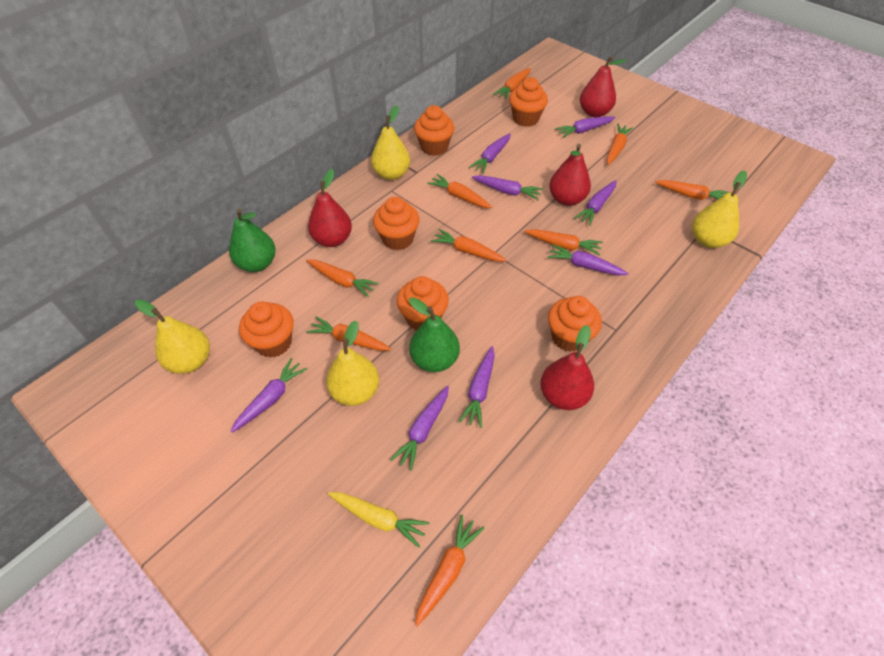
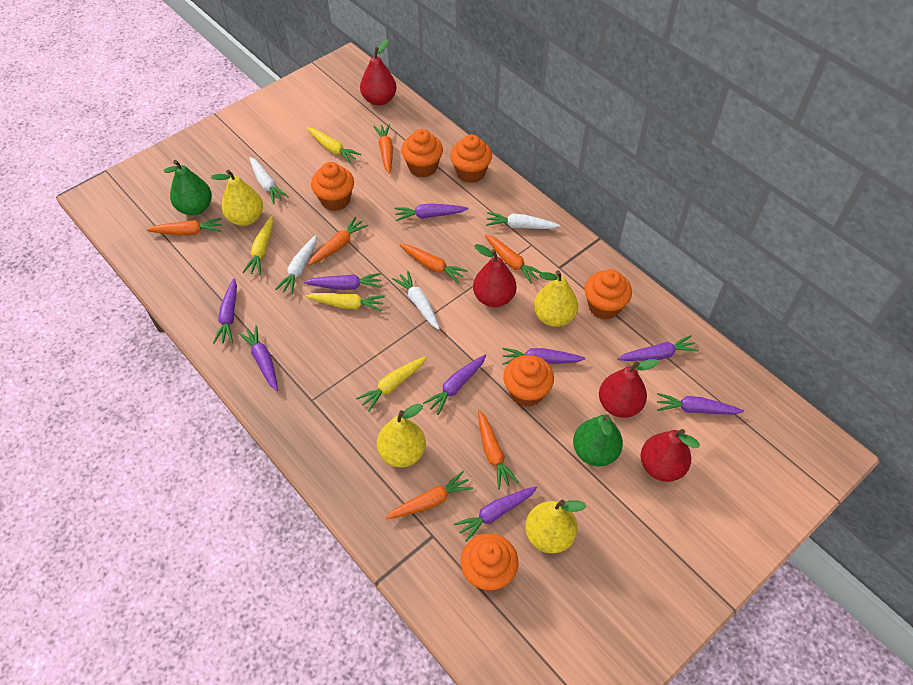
orange carrot: [306,259,379,297] [306,316,391,351] [415,514,484,626] [427,174,492,208] [431,229,506,262] [493,68,531,99] [524,229,603,255] [607,124,633,165] [655,180,730,200] = 9 -> [146,218,222,236] [308,217,368,265] [373,124,393,174] [386,471,473,519] [400,244,468,283] [478,410,519,489] [485,234,542,284] = 7
purple carrot: [230,358,307,433] [390,386,449,471] [458,346,495,428] [469,133,511,174] [472,175,543,200] [547,244,629,276] [555,116,616,138] [574,180,617,226] = 8 -> [213,278,237,343] [238,325,278,391] [304,273,382,290] [394,203,468,221] [423,354,486,415] [454,486,537,542] [502,348,585,365] [617,335,699,361] [657,393,744,414] = 9
white carrot: none = 0 -> [249,157,289,204] [275,235,317,295] [392,271,440,330] [486,212,560,229] = 4
yellow carrot: [328,492,430,548] = 1 -> [242,216,273,275] [305,293,385,312] [306,127,361,164] [356,356,427,412] = 4

